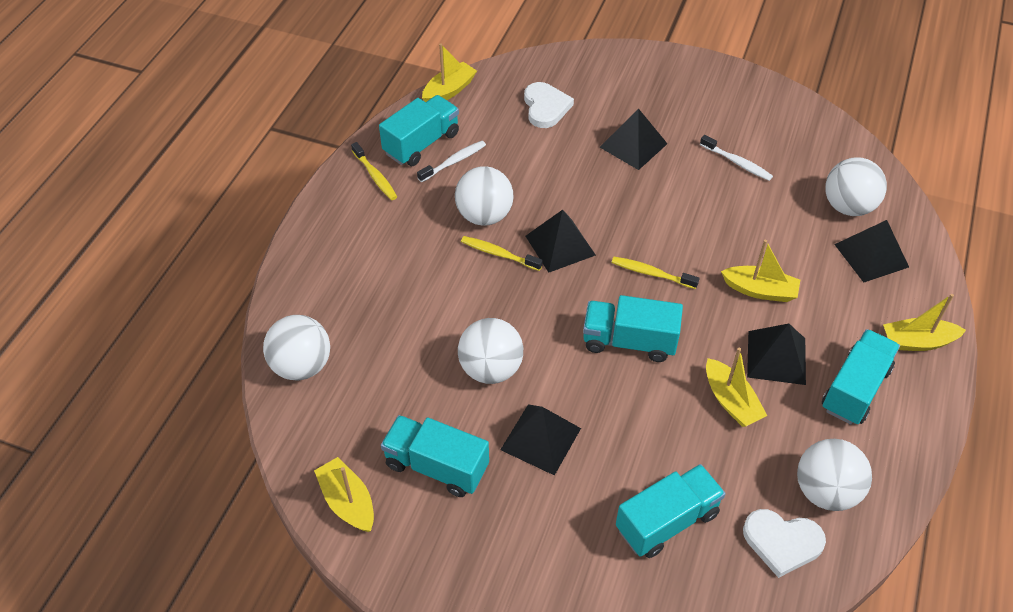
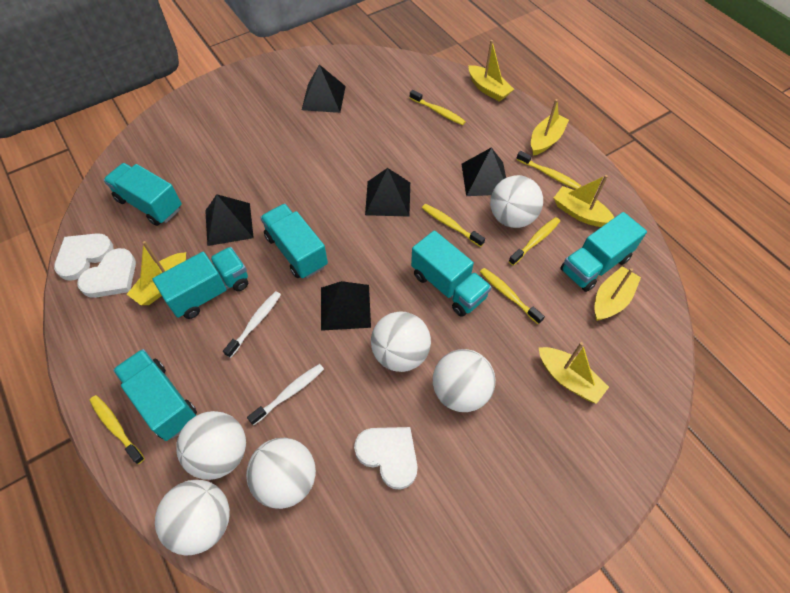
turquoise truck: [379,95,459,166] [381,415,489,497] [583,295,683,362] [616,464,726,558] [822,329,900,425] = 5 -> [103,163,182,226] [113,349,197,441] [153,247,248,319] [260,204,328,279] [411,230,492,317] [560,212,647,292] = 6
white ball: [263,315,330,381] [455,166,514,226] [458,318,523,384] [797,439,872,511] [825,158,887,216] = 5 -> [155,480,230,555] [176,411,246,480] [246,438,316,509] [371,311,431,372] [433,349,496,412] [490,175,543,228] = 6
white heart: [524,82,574,128] [743,509,826,578] = 2 -> [54,233,113,281] [77,248,136,298] [354,427,418,490] = 3
yellow boat: [314,457,374,532] [422,43,477,102] [706,347,767,427] [721,240,800,302] [883,294,966,351] = 5 -> [127,241,186,305] [469,40,514,102] [531,99,569,156] [539,342,609,404] [554,175,614,227] [595,266,641,321] = 6
yellow toothbrush: [351,142,397,200] [461,236,543,271] [611,257,699,289] = 3 -> [89,395,145,464] [410,90,466,125] [422,204,485,247] [480,268,545,324] [509,217,560,266] [516,151,581,189] = 6

